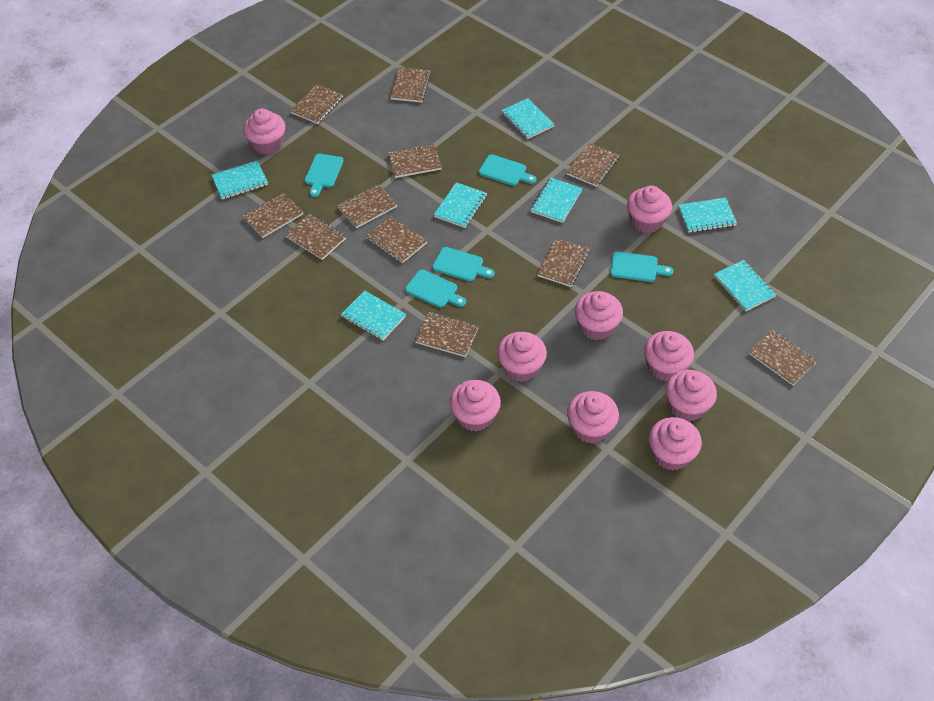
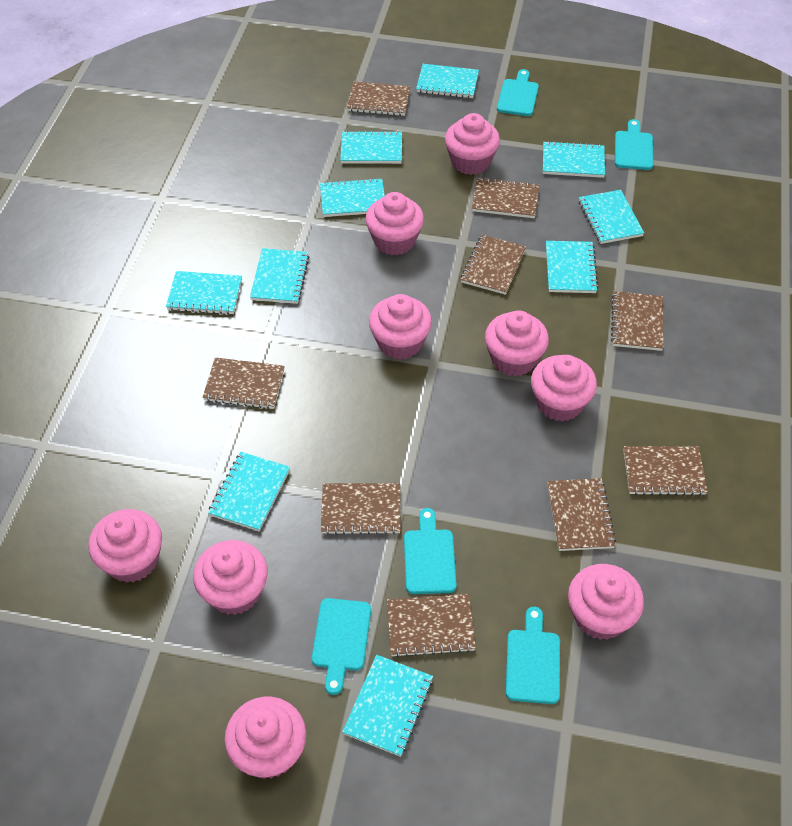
brown notebook: [242,193,303,238] [285,214,346,260] [291,84,343,124] [337,184,398,228] [366,216,427,263] [388,144,442,178] [390,67,431,103] [415,312,479,357] [537,238,590,287] [567,143,619,187] [749,330,817,385] = 11 -> [202,357,285,409] [321,483,400,535] [347,82,410,116] [387,594,476,657] [461,235,526,295] [472,177,539,218] [547,478,616,551] [611,291,664,351] [623,446,708,496] = 9
turquoise notebook: [211,161,268,199] [341,290,406,341] [434,182,487,228] [501,98,555,139] [531,178,583,223] [678,198,737,233] [714,260,776,311] = 7 -> [166,271,242,315] [208,452,290,531] [250,248,309,304] [320,178,385,217] [340,131,402,164] [342,655,433,757] [416,64,479,98] [543,141,605,178] [546,241,599,293] [579,190,644,244] = 10

